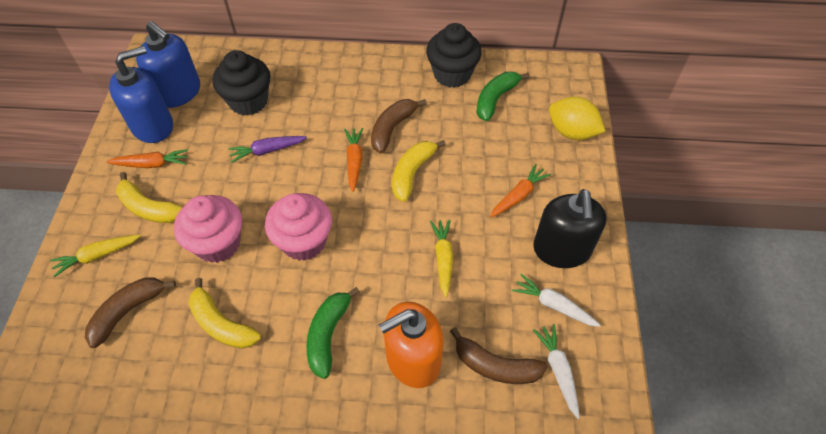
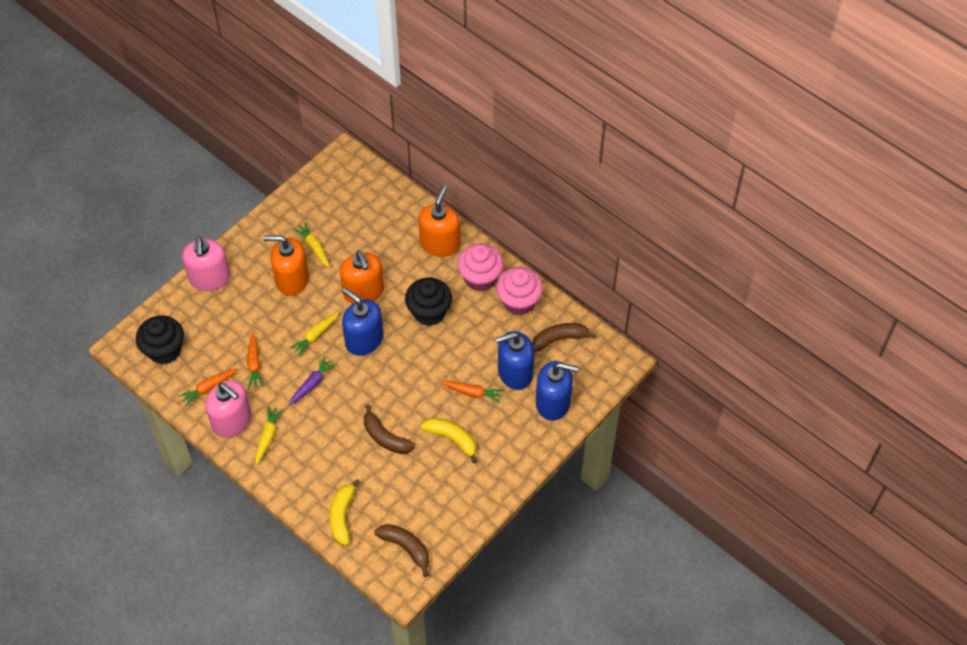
black soap dispenser: [533,189,606,268] = 1 -> none = 0
blue soap dispenser: [109,46,173,143] [136,21,200,108] = 2 -> [342,288,384,356] [495,331,534,390] [536,361,578,421] = 3
green banana: [306,287,360,379] [476,72,530,122] = 2 -> none = 0
orange soap dispenser: [379,302,444,388] = 1 -> [263,235,309,296] [340,250,384,304] [418,185,460,257] = 3
pink soap dispenser: none = 0 -> [182,236,230,291] [205,381,252,438] = 2
white carrot: [512,274,601,327] [533,324,580,419] = 2 -> none = 0
yellow banana: [116,172,183,223] [189,278,261,349] [392,140,446,202] = 3 -> [329,479,360,546] [420,418,478,464] = 2
yellow carrot: [50,234,141,277] [430,220,453,297] = 2 -> [255,406,283,465] [289,312,339,357] [293,222,330,268] = 3
yellow lemon: [549,97,606,140] = 1 -> none = 0

